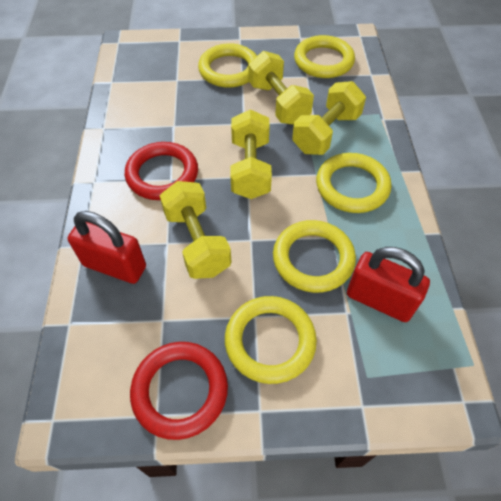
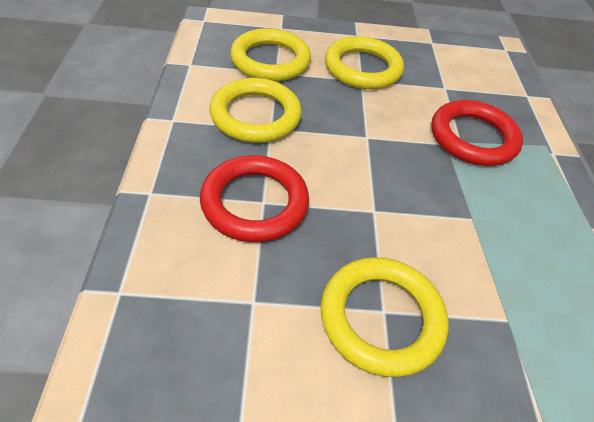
red padlock: [68,211,146,284] [347,247,430,322] = 2 -> none = 0
yellow dumbbell: [160,181,232,279] [230,109,272,199] [248,51,314,125] [292,81,366,155] = 4 -> none = 0
yellow ring: [198,44,257,88] [225,296,317,384] [273,220,356,293] [294,35,355,78] [316,153,391,213] = 5 -> [209,78,302,143] [230,28,311,81] [321,257,448,377] [325,36,404,89] = 4

